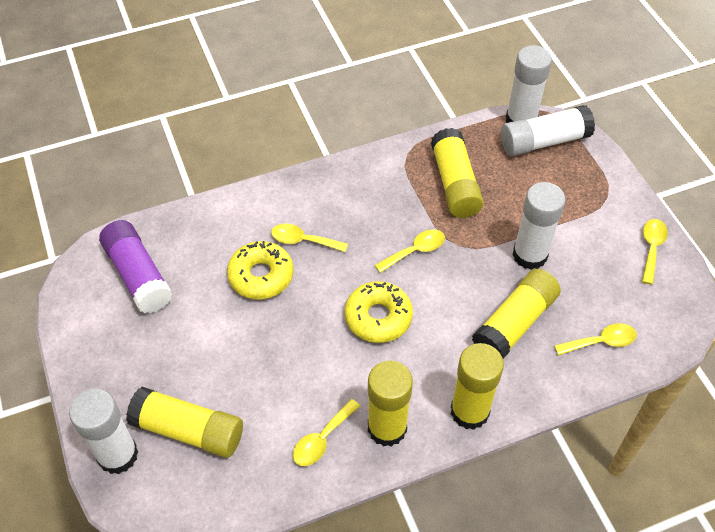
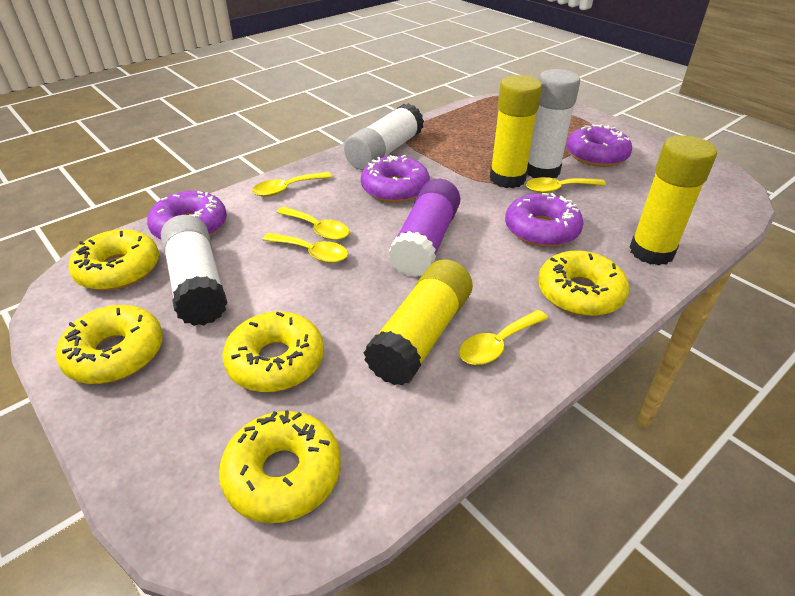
purple donut: none = 0 -> [147,191,227,239] [361,155,430,203] [505,193,584,247] [566,124,632,167] = 4
white glue stick: [69,389,138,474] [501,105,595,156] [506,45,552,123] [513,182,566,270] = 4 -> [161,215,228,326] [344,103,424,170] [527,69,580,178] = 3
yellow donut: [227,241,294,299] [344,281,413,343] = 2 -> [56,305,163,384] [69,229,159,291] [219,410,341,523] [223,311,324,392] [538,250,629,316] = 5
yellow glue stick: [126,387,243,458] [368,361,413,447] [431,128,484,218] [451,343,504,430] [472,269,561,359] = 5 -> [363,259,473,386] [490,75,542,188] [629,135,717,265] = 3

